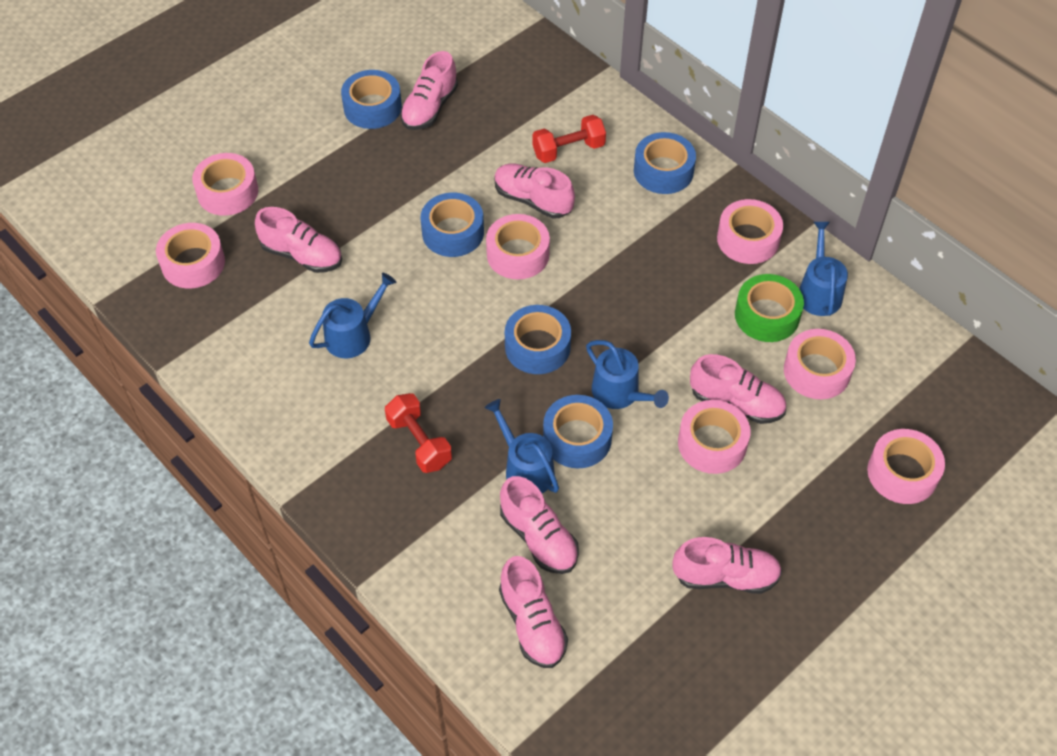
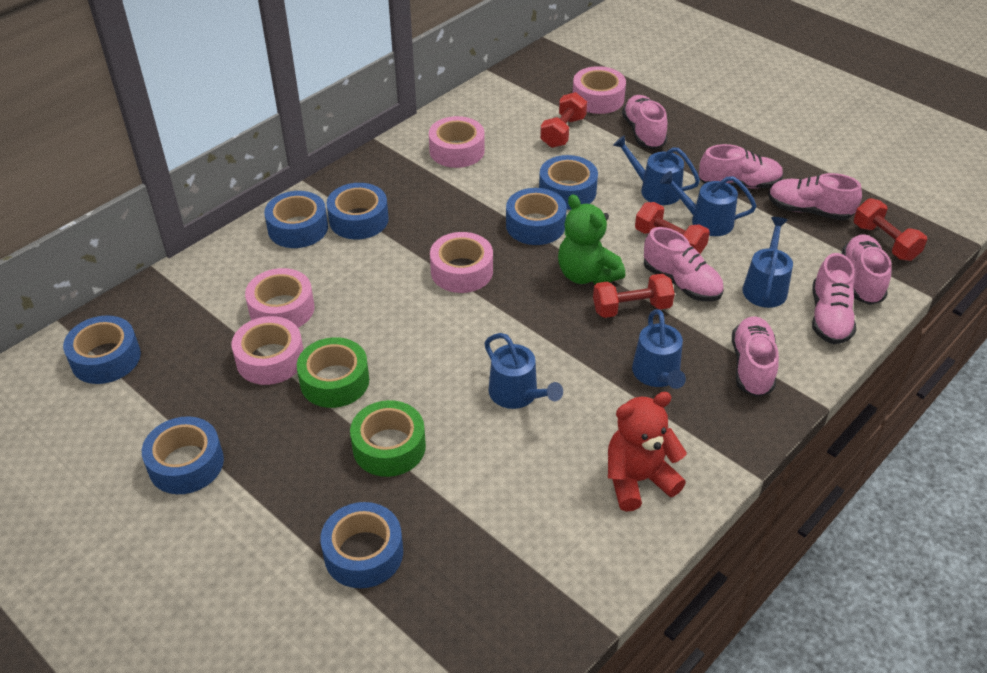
blue tape: [341,70,402,129] [421,193,484,257] [505,305,571,374] [543,395,613,468] [634,132,696,194] = 5 -> [63,315,141,384] [142,416,224,494] [264,191,328,248] [320,502,403,588] [327,183,389,239] [506,188,567,245] [539,155,598,210] = 7
blue watering can: [309,273,396,358] [484,399,559,493] [586,340,669,409] [799,222,848,316] = 4 -> [484,333,563,409] [613,135,700,205] [632,309,686,389] [660,171,756,236] [742,217,793,308] = 5
green tape: [735,274,804,342] = 1 -> [297,337,369,408] [350,400,426,477] = 2
green teddy bear: none = 0 -> [558,194,625,284] = 1
pink tape: [156,223,225,289] [192,153,258,216] [486,214,550,279] [678,400,751,474] [717,199,783,264] [784,329,856,399] [867,429,945,504] = 7 -> [232,316,304,385] [245,268,315,328] [429,116,485,168] [430,232,493,293] [573,66,626,114] = 5
red dumbbell: [385,393,452,473] [532,115,606,163] = 2 -> [540,92,587,148] [593,274,675,318] [635,202,710,254] [854,198,927,261] = 4
red teddy bear: none = 0 -> [608,392,687,512] = 1

